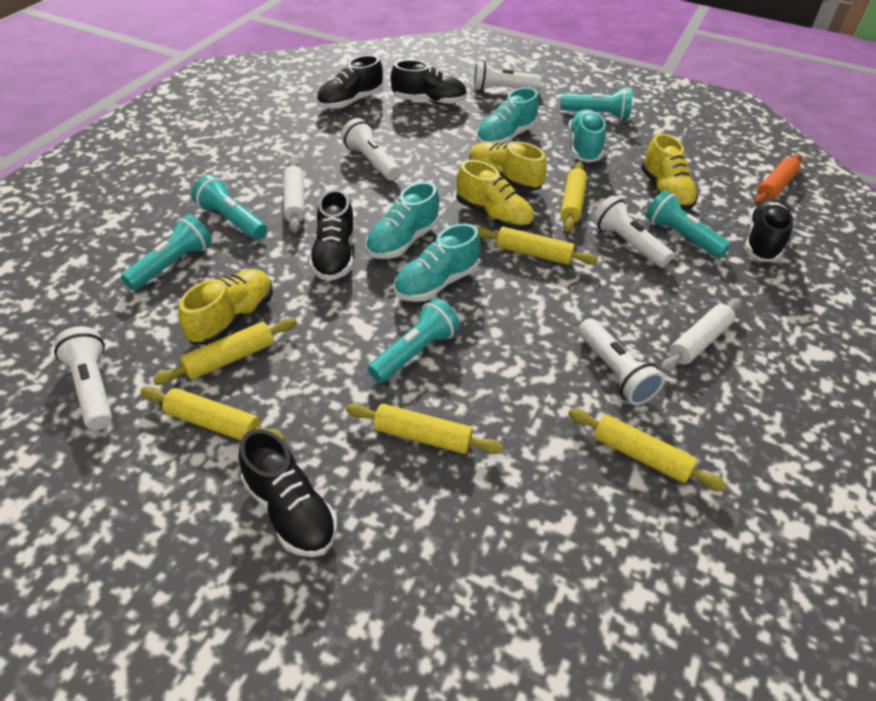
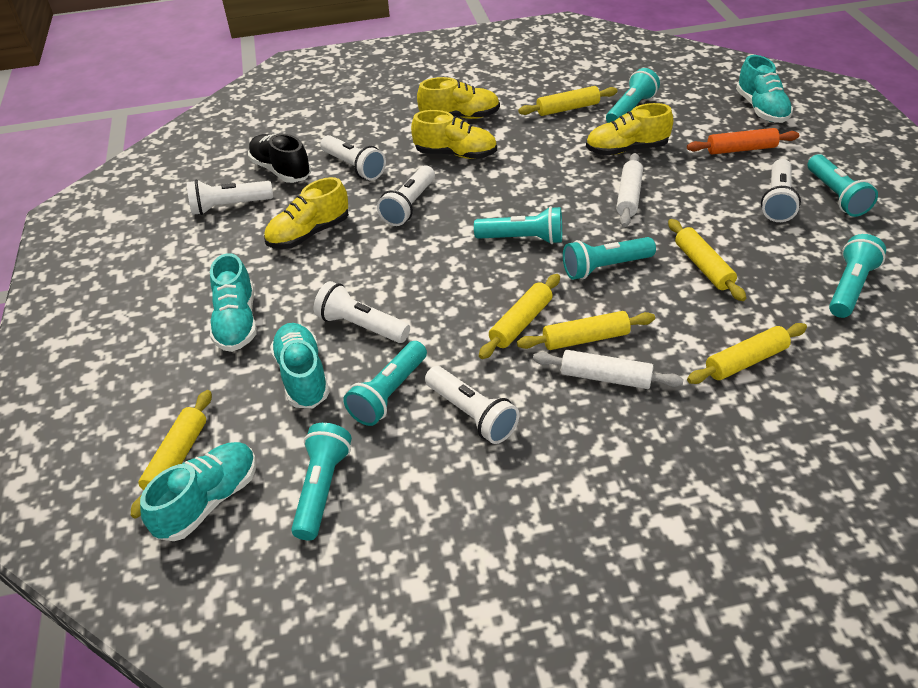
black shoe: [238,429,337,557] [309,189,355,281] [316,55,383,110] [391,60,467,105] [745,198,793,261] = 5 -> [248,134,311,183] = 1
turquoise flashlight: [121,214,212,290] [192,175,267,240] [367,298,460,383] [560,88,633,119] [645,190,731,258] = 5 -> [291,423,352,540] [343,341,427,426] [474,206,562,244] [563,237,656,280] [606,68,660,123] [808,154,878,217] [829,234,886,318] = 7
white flashlight: [54,326,112,430] [341,118,401,181] [473,61,541,91] [578,319,665,405] [592,196,674,267] = 5 -> [187,180,273,215] [314,281,410,343] [320,135,386,181] [377,165,435,226] [425,366,519,444] [761,159,801,222] = 6

